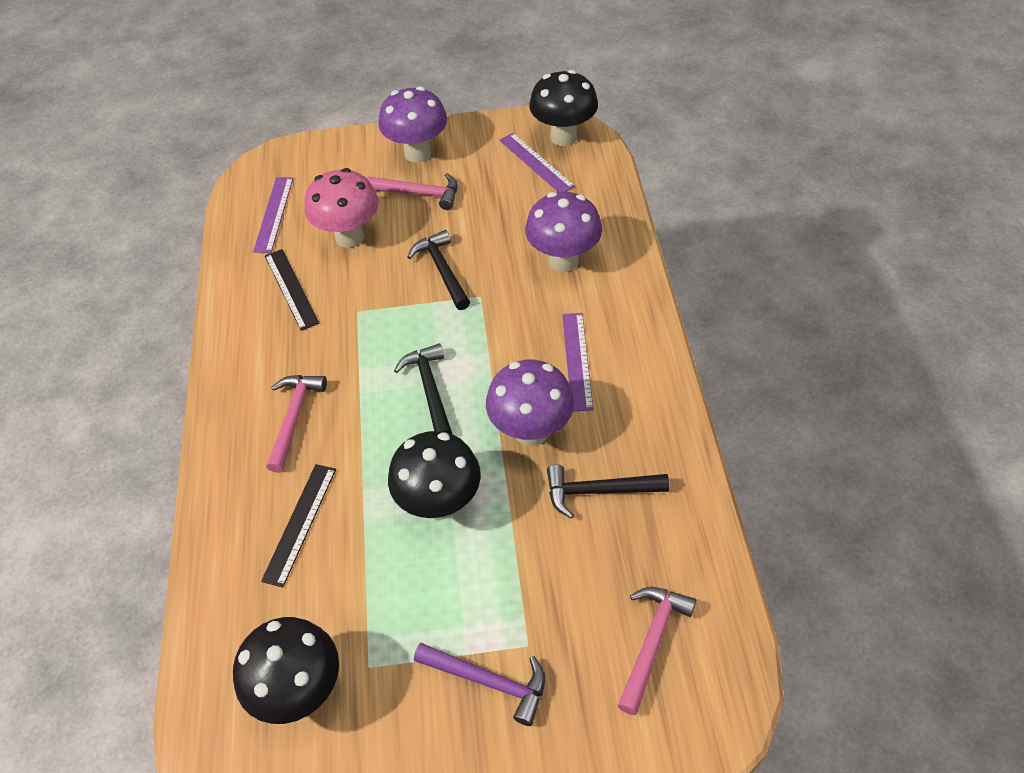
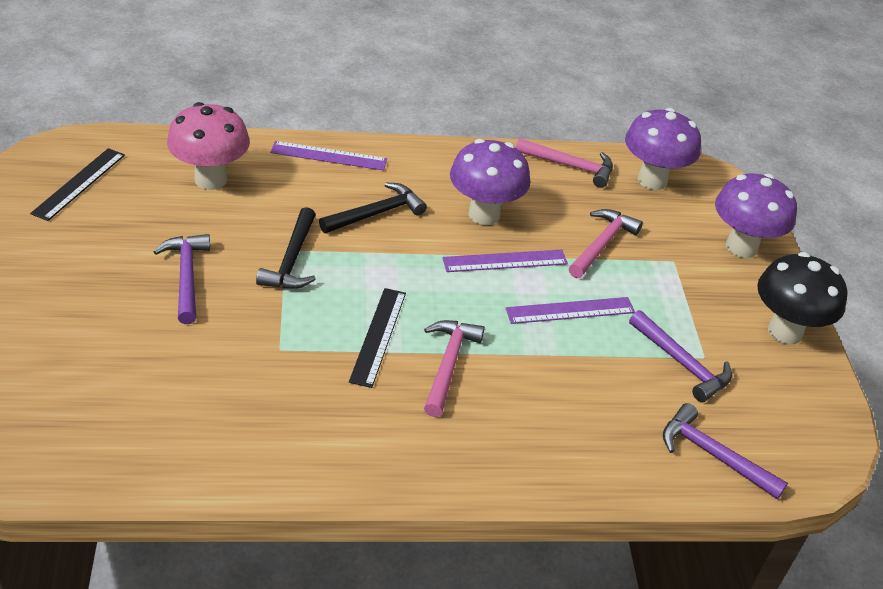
black hammer: [394,343,452,434] [407,230,470,310] [547,464,669,519] = 3 -> [256,207,316,289] [319,183,427,233] = 2
black mushroom: [233,617,339,724] [388,431,481,520] [529,70,598,146] = 3 -> [757,252,847,345] = 1
purple hammer: [414,643,545,726] = 1 -> [153,234,210,324] [629,310,732,402] [663,403,788,499] = 3

